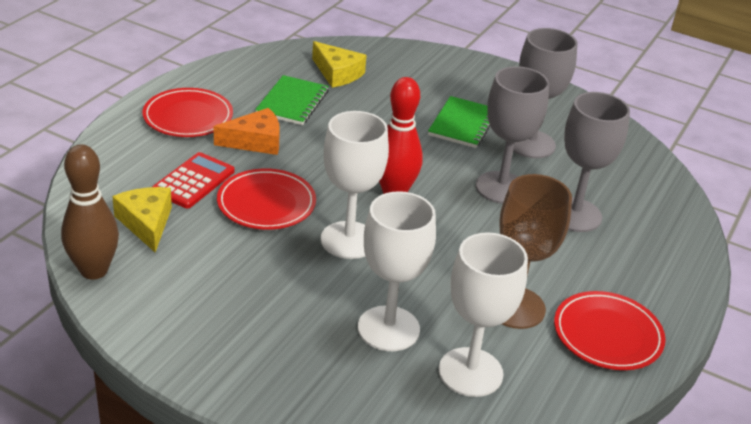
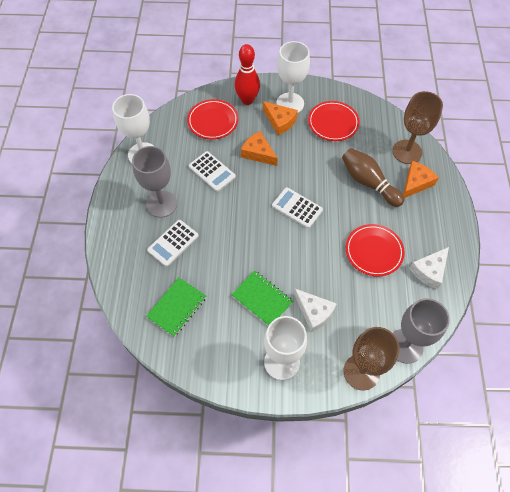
brown goblet: [500,174,572,329] = 1 -> [343,327,400,390] [392,91,443,164] = 2
grey goblet: [476,66,549,204] [513,28,578,158] [564,92,630,232] = 3 -> [132,146,177,218] [393,298,450,364] = 2
orange cheese: [214,108,280,155] = 1 -> [241,131,278,166] [263,101,298,135] [403,161,439,198] = 3
red calculator: [152,152,234,208] = 1 -> none = 0
white calculator: none = 0 -> [147,220,199,267] [189,151,236,192] [272,187,323,228] = 3
white cheese: none = 0 -> [294,289,337,332] [409,247,449,289] = 2
yellow cheese: [112,187,172,252] [312,41,367,88] = 2 -> none = 0

